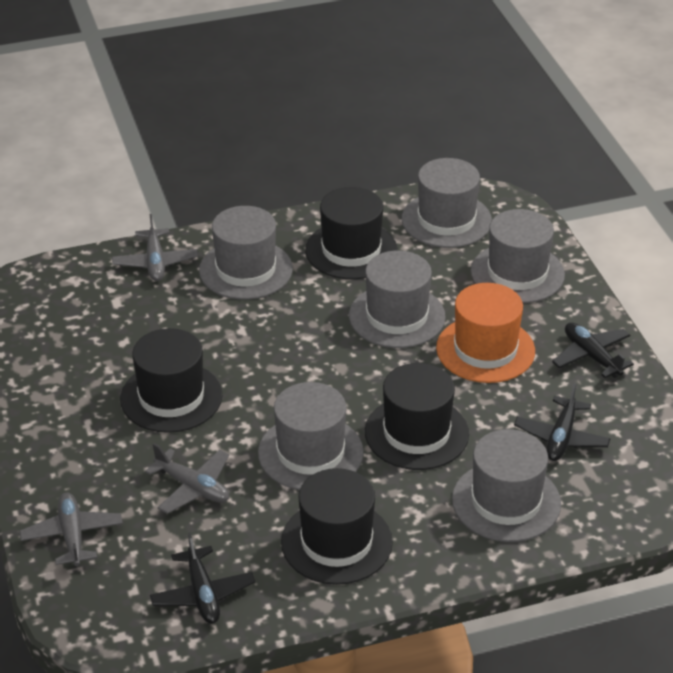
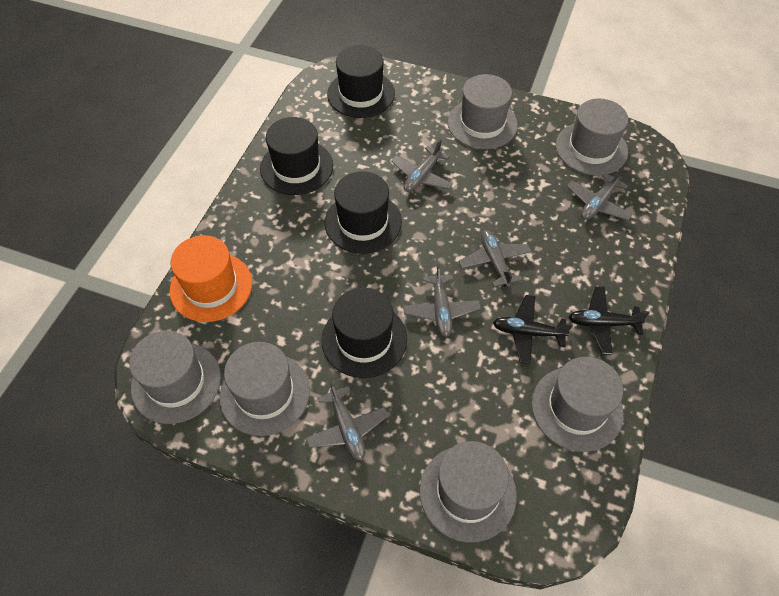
black plane: [150,532,255,624] [514,383,611,461] [552,322,634,378] = 3 -> [493,295,573,364] [569,286,650,355] = 2
grey plane: [20,493,123,567] [112,214,198,281] [145,443,229,514] = 3 -> [306,381,389,461] [391,139,453,192] [403,264,481,337] [459,230,532,287] [567,167,632,220] = 5

